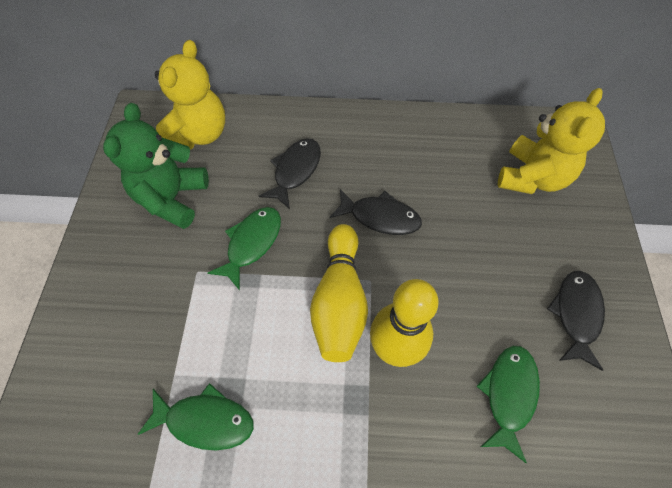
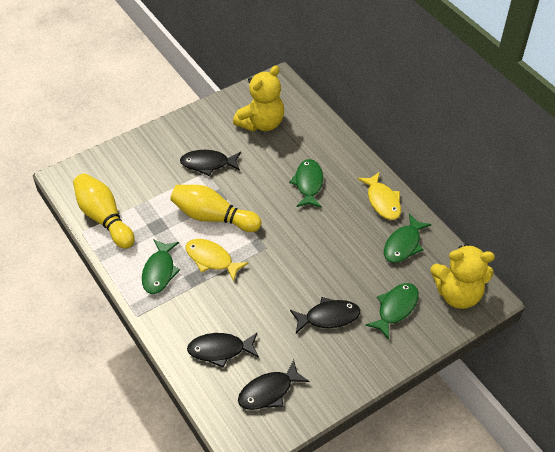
black fish: [259,138,321,209] [329,189,422,235] [547,271,605,371] = 3 -> [180,150,241,176] [187,333,259,368] [238,360,310,410] [290,297,360,333] = 4
green fish: [137,383,254,451] [208,207,281,290] [477,346,540,463] = 3 -> [142,239,180,294] [289,159,323,208] [365,283,419,340] [384,213,432,263] = 4
green teddy bear: [103,103,209,229] = 1 -> none = 0
yellow fish: none = 0 -> [185,239,249,282] [357,172,401,220] = 2

